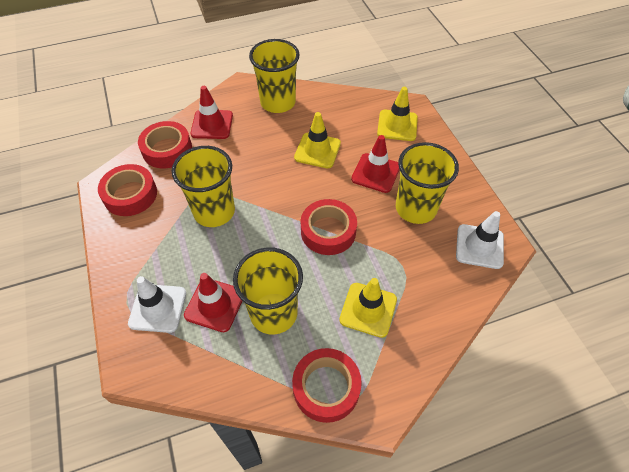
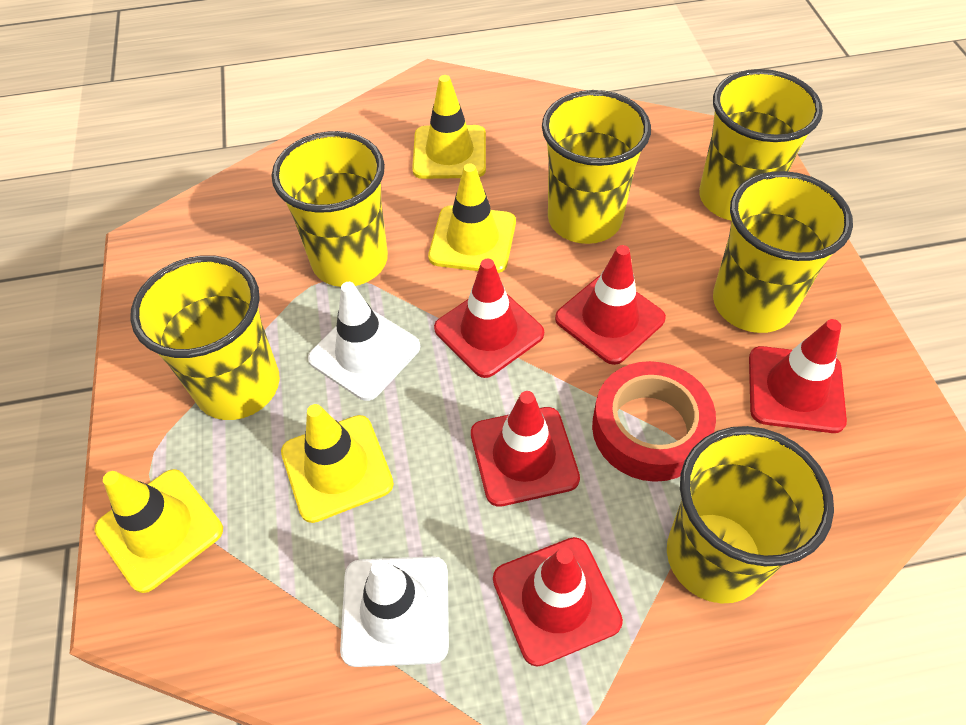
red tape: [98,164,157,216] [138,121,192,169] [292,348,362,423] [300,199,357,255] = 4 -> [592,361,716,482] = 1
red traffic cone: [184,273,242,332] [190,86,233,139] [351,135,400,193] = 3 -> [434,259,544,378] [471,391,580,507] [493,537,623,667] [555,245,666,365] [749,319,847,433] = 5
yellow cup: [172,146,235,227] [233,247,303,334] [249,39,300,113] [396,142,459,224] = 4 -> [130,255,280,420] [272,131,388,287] [542,90,651,244] [667,426,834,604] [699,69,823,221] [713,171,853,333] = 6
yellow traffic cone: [294,112,341,168] [339,278,397,338] [377,87,418,141] = 3 -> [95,469,223,593] [281,404,394,523] [412,75,486,179] [428,164,516,273] = 4

